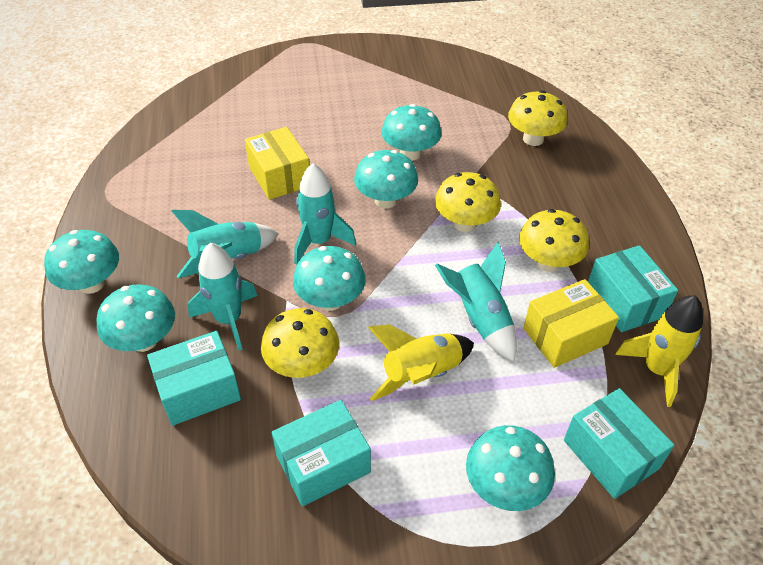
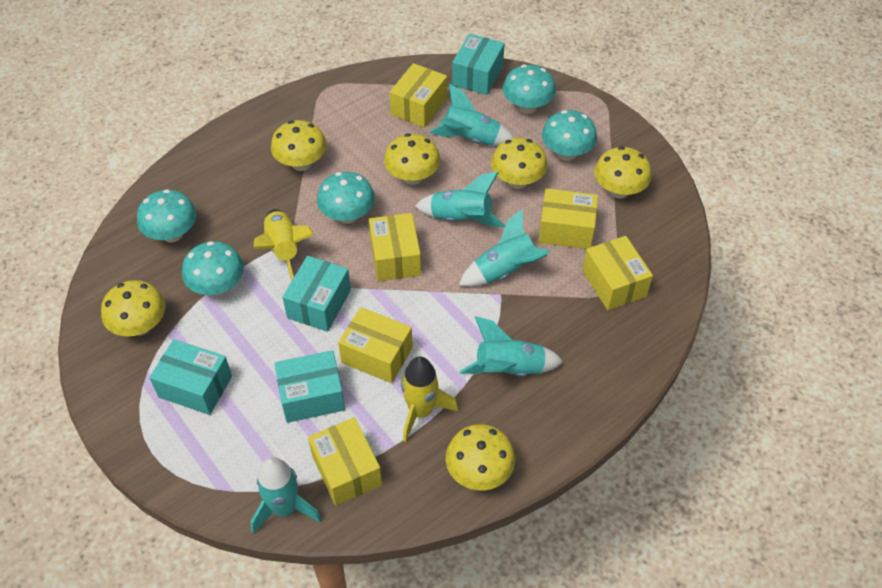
turquoise mushroom: [44,230,119,294] [96,284,175,352] [293,246,366,311] [354,150,418,208] [382,104,442,161] [466,425,555,511] = 6 -> [137,189,197,243] [182,241,244,296] [317,171,375,224] [503,65,556,114] [542,110,597,161] = 5
turquoise rocket: [171,210,279,278] [188,243,258,351] [294,163,356,265] [435,242,517,361] = 4 -> [251,457,322,534] [415,172,506,227] [429,84,514,146] [459,209,550,287] [460,316,563,376] = 5
yellow box: [245,127,309,200] [523,279,619,368] = 2 -> [308,417,382,506] [338,307,413,383] [369,213,421,281] [390,63,447,128] [538,188,598,249] [583,236,653,310] = 6
yellow mushroom: [261,308,339,378] [435,172,501,232] [508,90,567,146] [519,209,589,272] = 4 -> [101,280,166,337] [271,120,327,171] [384,133,440,185] [446,424,515,491] [491,138,548,189] [594,146,652,199] = 6

